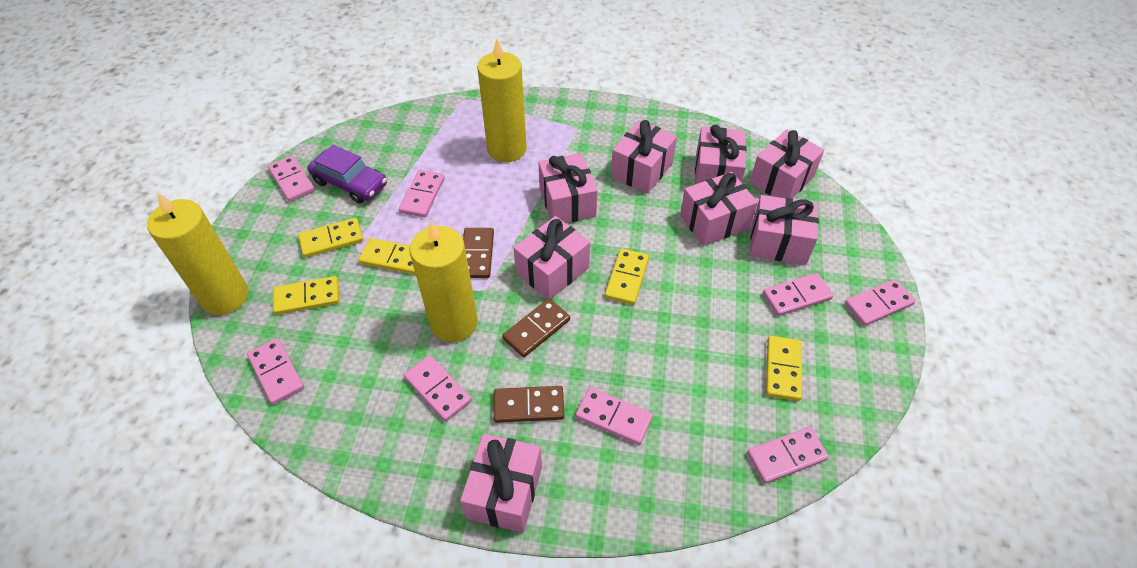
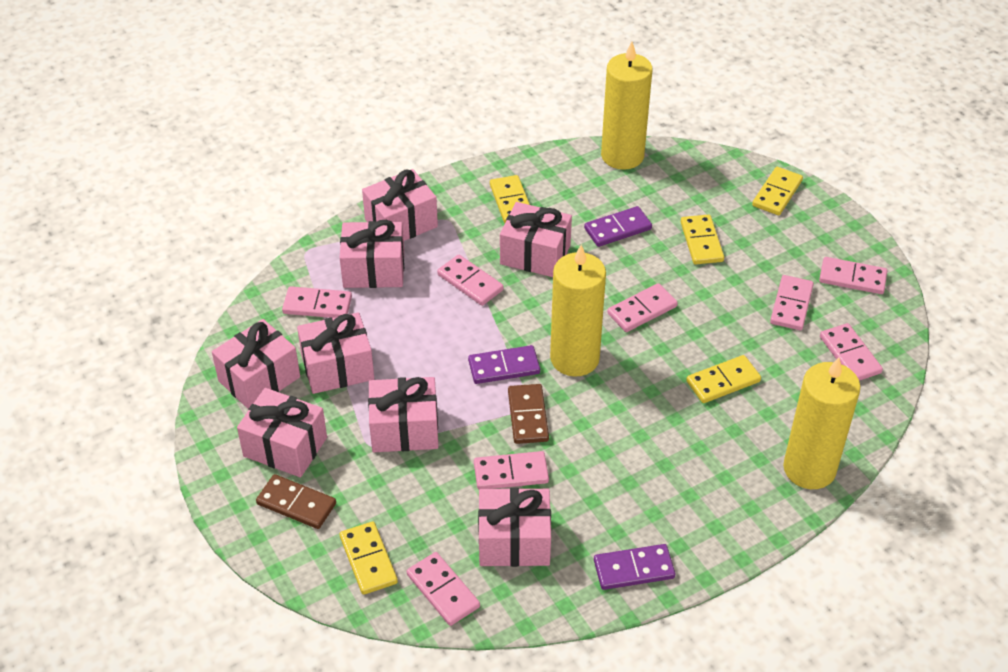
brown domino: [463,228,494,278] [493,386,564,423] [502,299,570,357] = 3 -> [256,474,336,529] [508,384,549,444] = 2
purple car: [308,145,387,203] = 1 -> none = 0
purple domino: none = 0 -> [468,345,540,384] [584,206,652,247] [594,544,675,590] = 3

